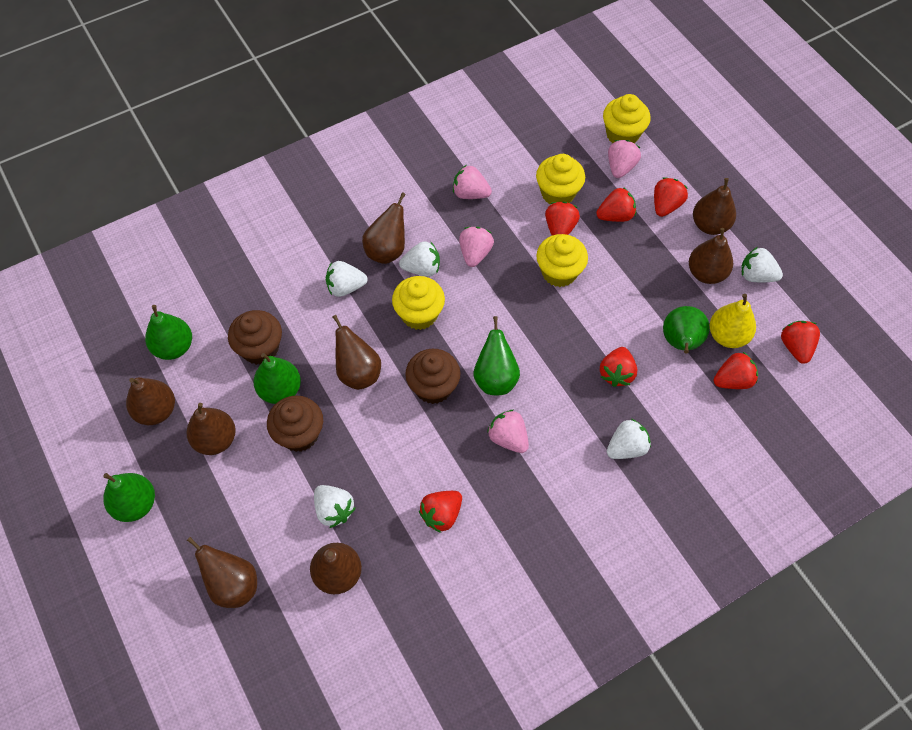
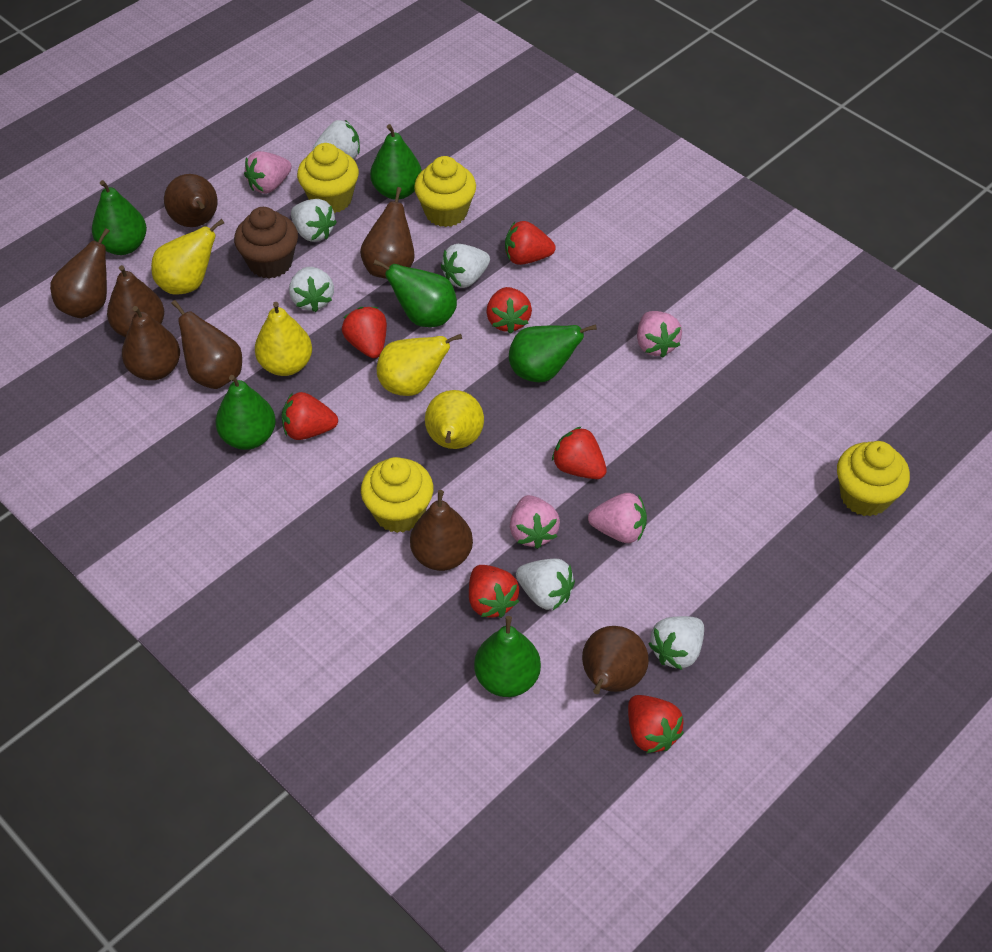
brown cupcake: [228,310,282,365] [267,396,323,452] [405,349,461,404] = 3 -> [234,207,298,279] = 1
green pear: [103,473,155,522] [145,305,192,360] [253,353,301,404] [474,316,520,395] [663,306,709,353] = 5 -> [92,180,147,255] [216,375,276,450] [370,124,422,199] [373,260,457,327] [474,616,541,697] [509,324,597,382] = 6
white strawberry: [314,485,355,528] [326,261,368,297] [399,241,440,277] [607,419,651,459] [741,247,783,282] = 5 -> [289,267,334,312] [291,199,337,242] [312,120,360,159] [441,244,490,288] [516,559,575,610] [649,616,704,670] = 6
yellow pear: [710,294,756,348] = 1 -> [151,219,224,295] [255,302,312,376] [377,334,462,396] [425,390,484,449] = 4

